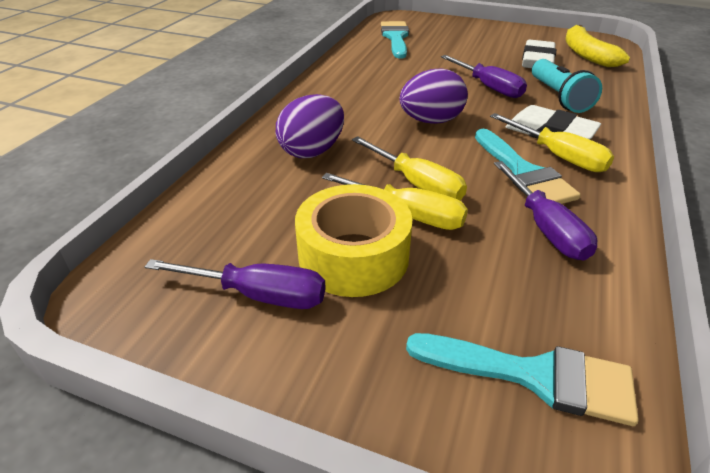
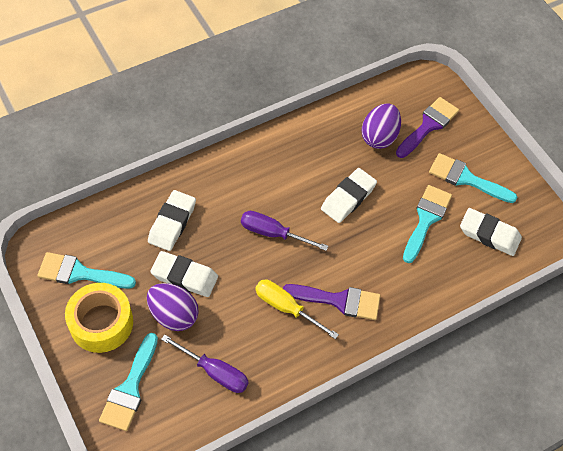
purple brush: none = 0 -> [283,284,380,320] [396,97,459,158] = 2
purple screwdriver: [145,259,326,309] [441,55,527,98] [494,161,597,261] = 3 -> [161,334,249,393] [241,211,328,251] = 2
turquoise brush: [381,21,409,58] [406,333,639,426] [475,129,581,204] = 3 -> [37,252,136,289] [99,333,158,431] [403,185,452,263] [429,153,518,203] = 4
turquoise flashlight: [532,59,602,113] = 1 -> none = 0
white eraser: [506,105,601,140] [522,40,556,68] = 2 -> [148,190,196,251] [150,251,218,297] [321,168,377,223] [460,208,522,256] = 4
yellow banana: [565,25,630,67] = 1 -> none = 0
yellow screwdriver: [322,173,468,230] [352,136,467,201] [490,113,614,172] = 3 -> [255,280,339,339] = 1

